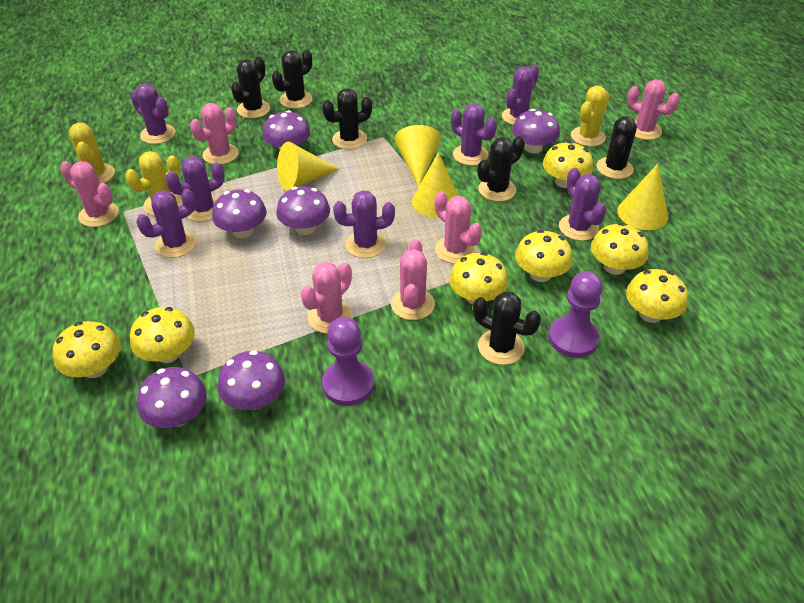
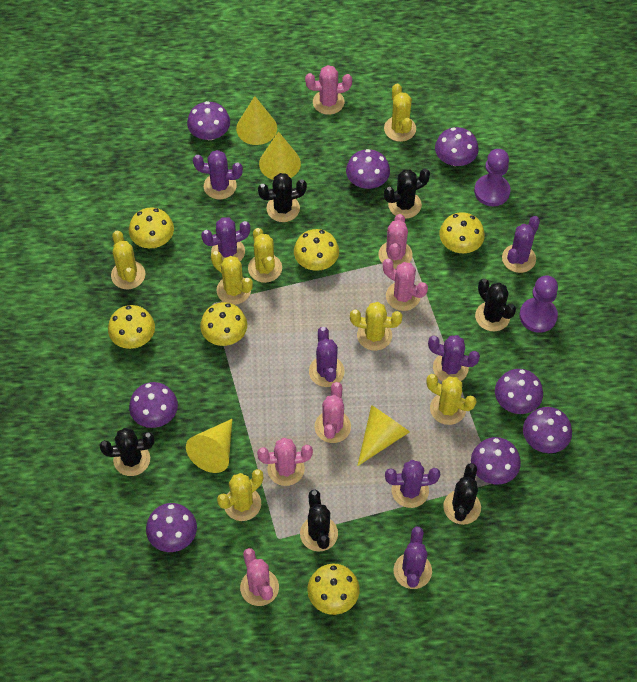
purple mushroom: [137,367,207,428] [212,189,267,238] [218,350,285,410] [263,110,310,150] [276,187,330,235] [512,109,560,154] = 6 -> [129,382,178,428] [146,503,197,552] [187,101,230,140] [346,149,390,189] [435,127,479,166] [471,437,521,485] [495,369,543,414] [523,407,572,453] = 8
yellow cactus: [69,123,115,184] [125,151,182,216] [571,86,609,147] = 3 -> [111,230,146,289] [211,251,253,305] [217,469,263,521] [248,228,282,283] [350,302,403,351] [384,83,416,142] [426,374,477,425] = 7
yellow mushroom: [53,321,121,378] [130,307,195,363] [449,252,508,305] [515,230,573,282] [543,141,593,188] [591,223,649,275] [626,269,688,323] = 7 -> [108,305,155,349] [129,208,174,248] [200,302,247,346] [294,229,339,271] [307,564,360,615] [439,212,485,253] = 6

